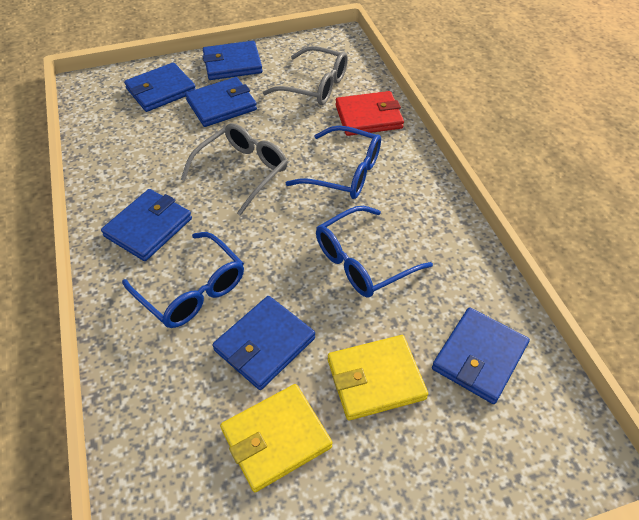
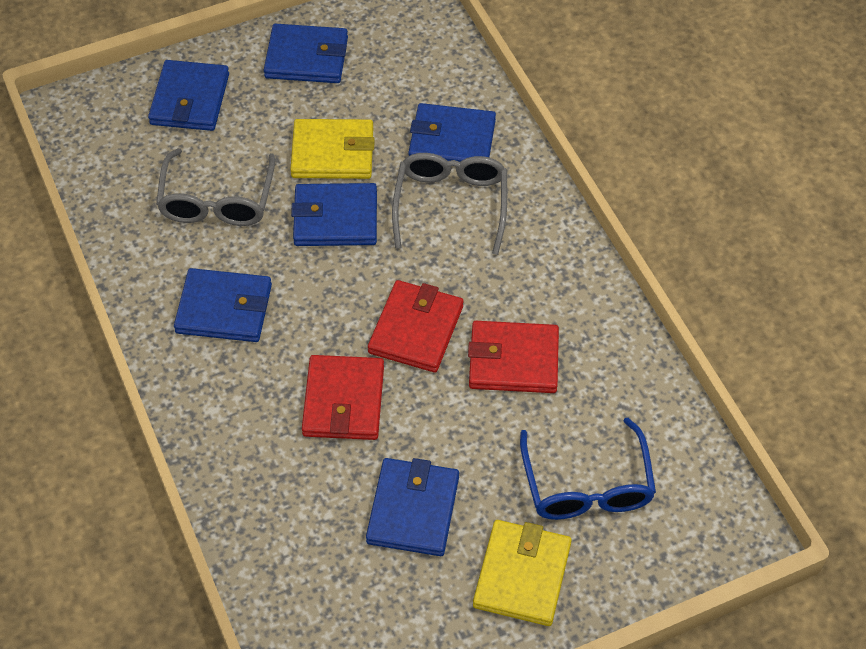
blue glasses: [122,232,244,328] [286,125,381,199] [316,206,433,298] = 3 -> [520,418,656,520] = 1
red wallet: [335,91,404,136] = 1 -> [302,355,384,440] [368,280,463,373] [468,321,559,393] = 3

